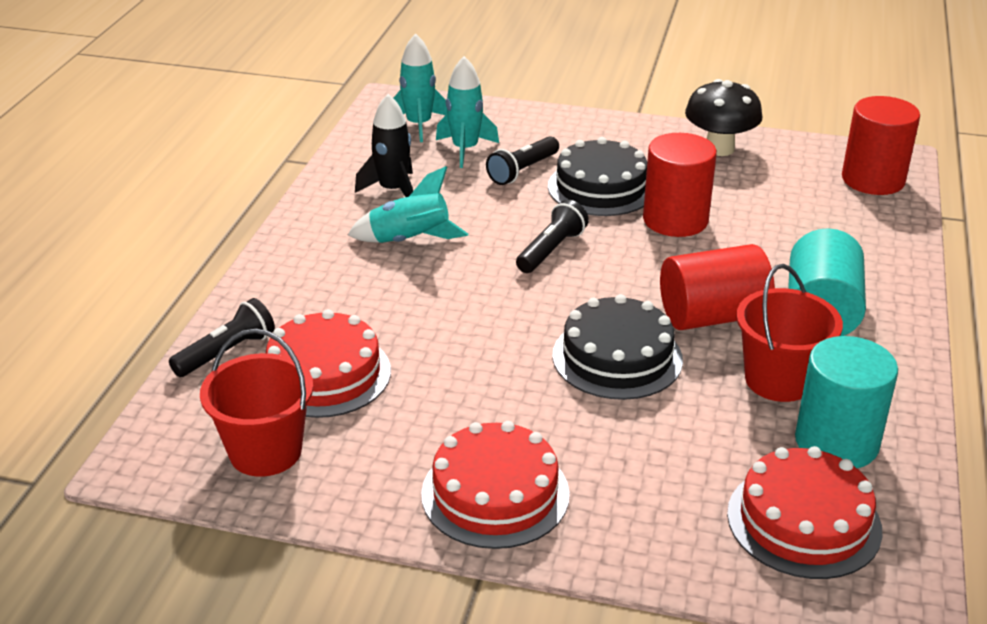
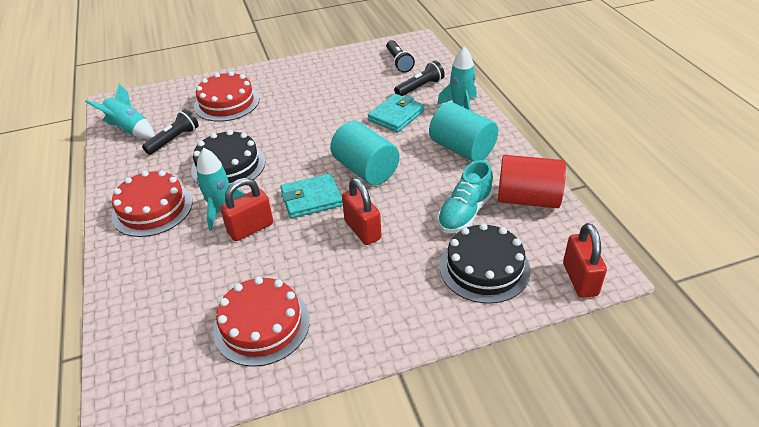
black mushroom: [685,79,762,156] = 1 -> none = 0
black rocket: [355,94,413,197] = 1 -> none = 0
red bucket: [200,329,313,477] [736,264,843,402] = 2 -> none = 0
red cylinder: [643,133,717,237] [660,244,775,330] [842,96,920,195] = 3 -> [498,155,566,208] = 1
red padlock: none = 0 -> [220,178,273,241] [342,178,382,245] [563,223,607,298] = 3
turquoise shoe: none = 0 -> [437,160,494,233] = 1
turquoise wallet: none = 0 -> [280,173,343,218] [368,94,424,133] = 2

